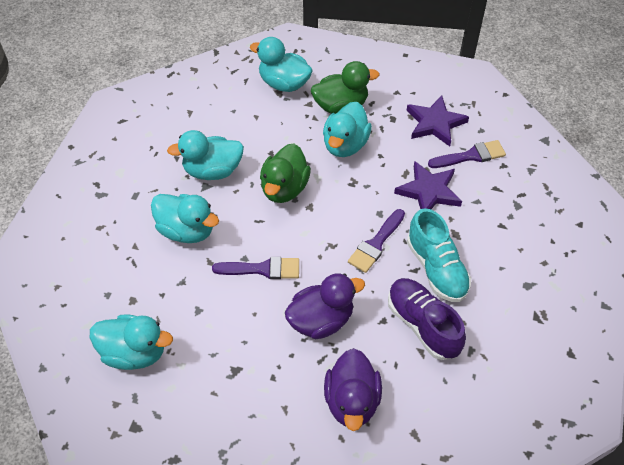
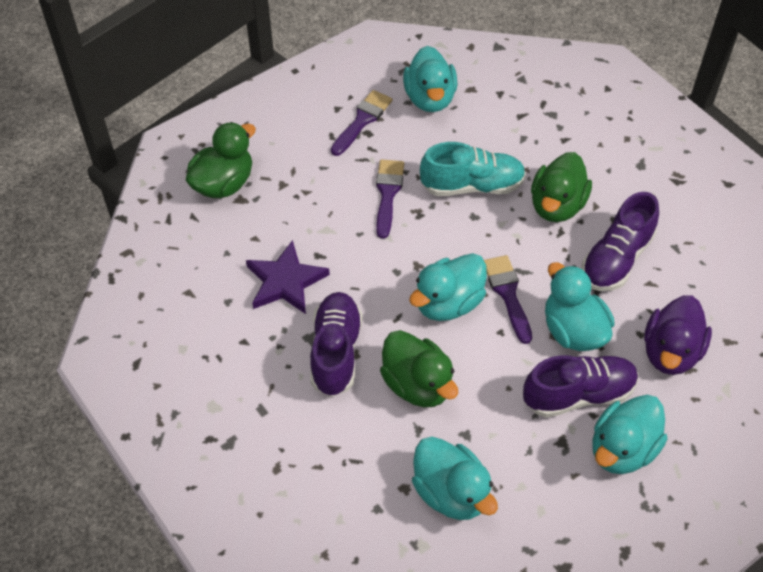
green duck: [260,144,311,203] [311,61,379,114] = 2 -> [186,122,256,198] [380,330,458,407] [531,152,592,222] = 3
purple duck: [285,273,365,339] [324,348,382,431] = 2 -> [644,295,712,375] = 1
purple shoe: [388,278,466,360] = 1 -> [310,292,363,397] [523,355,638,418] [582,192,659,291] = 3
purple star: [394,161,462,209] [407,95,469,146] = 2 -> [246,240,330,314] = 1

